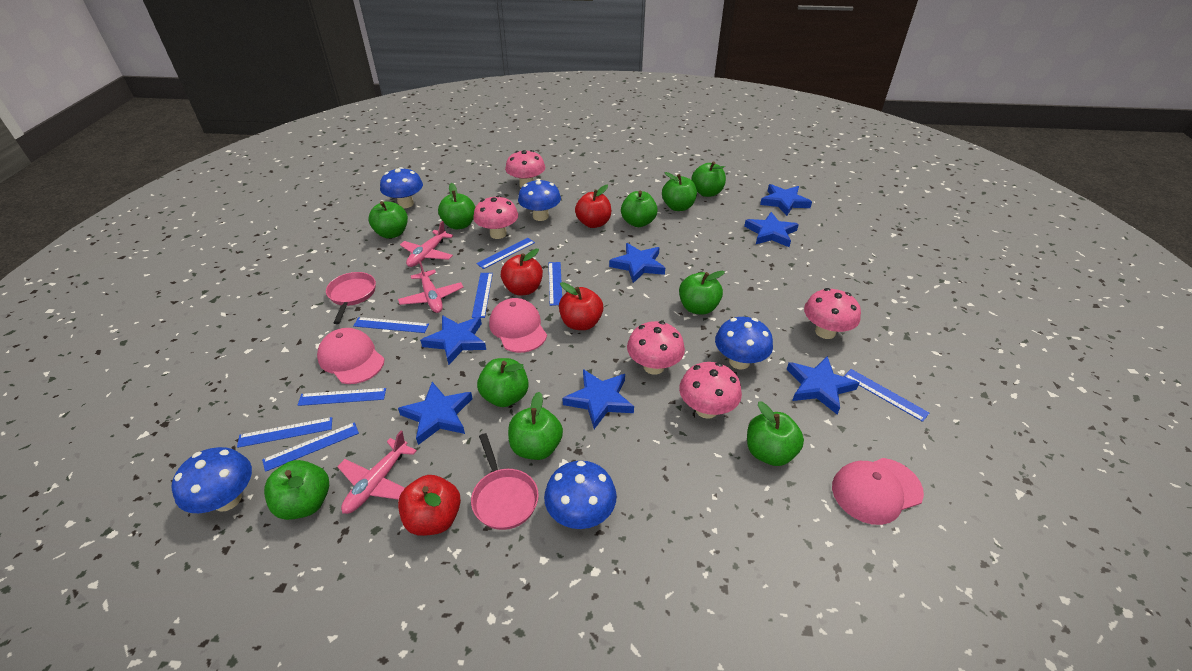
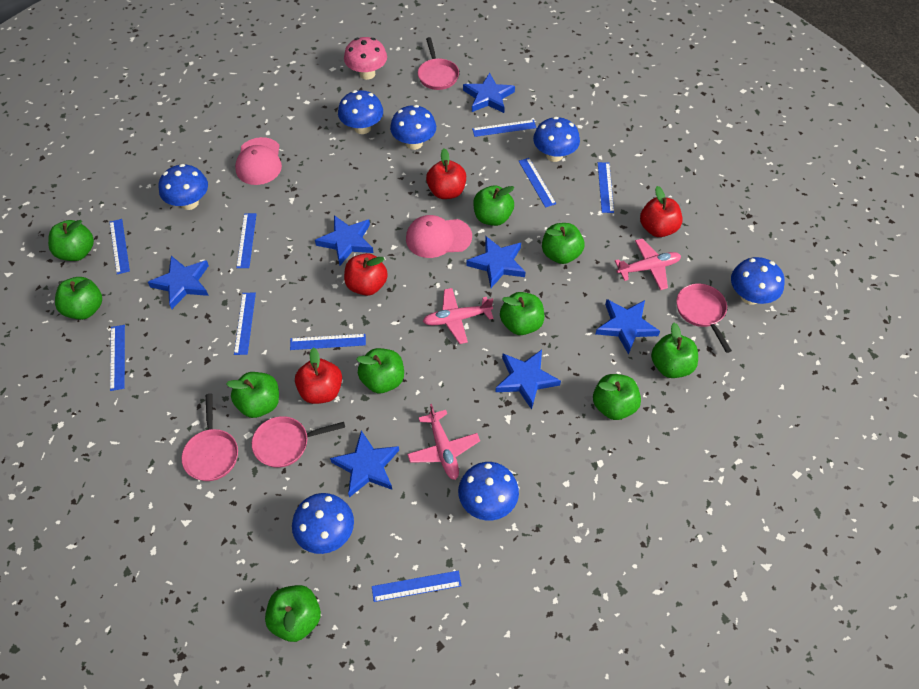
blue mushroom: [172,447,252,513] [380,167,423,208] [518,179,561,221] [544,461,617,529] [715,317,773,369] = 5 -> [159,164,208,210] [292,493,354,554] [338,90,383,134] [390,105,436,150] [458,462,519,520] [533,117,580,162] [731,257,785,305] = 7
blue ruler: [237,417,332,448] [262,422,359,472] [298,388,386,406] [353,317,429,333] [472,273,493,318] [476,238,535,269] [549,262,562,306] [844,369,929,422] = 8 -> [110,219,130,274] [110,325,125,391] [234,293,256,355] [236,213,257,268] [290,334,366,350] [372,571,461,602] [472,120,537,137] [519,158,556,208] [598,162,614,213] = 9
pink cap: [317,328,385,384] [489,298,547,353] [832,458,924,525] = 3 -> [235,137,282,185] [406,215,472,258] = 2
pink mushroom: [473,195,518,239] [505,150,545,188] [627,321,685,375] [679,362,742,419] [804,288,861,339] = 5 -> [344,37,387,80] = 1
pink pan: [326,272,376,324] [471,433,539,530] = 2 -> [181,394,238,481] [252,416,345,468] [418,37,459,90] [676,284,732,353] = 4

